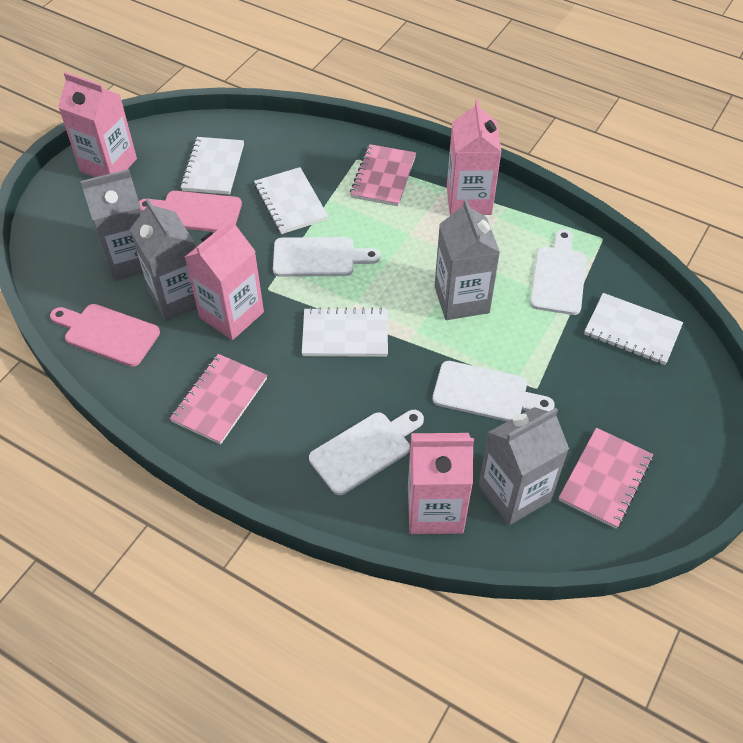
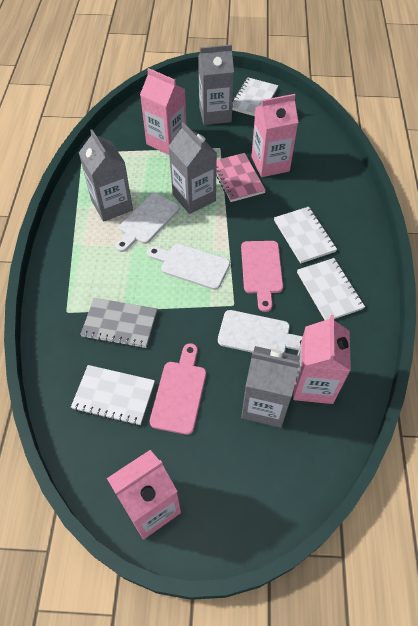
grey notebook: none = 0 -> [80,298,157,348] = 1
pink notebook: [170,354,267,444] [350,144,416,206] [559,428,653,529] = 3 -> [216,153,266,202] = 1
white cutting board: [273,237,381,277] [309,410,424,495] [433,361,555,422] [530,229,586,315] = 4 -> [115,193,180,252] [147,243,230,290] [218,310,303,353] = 3

